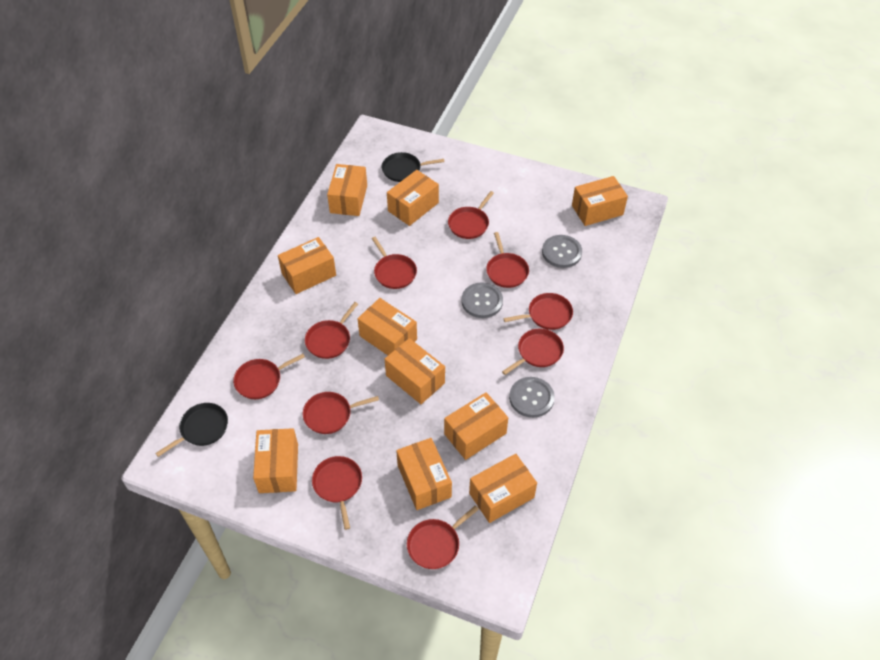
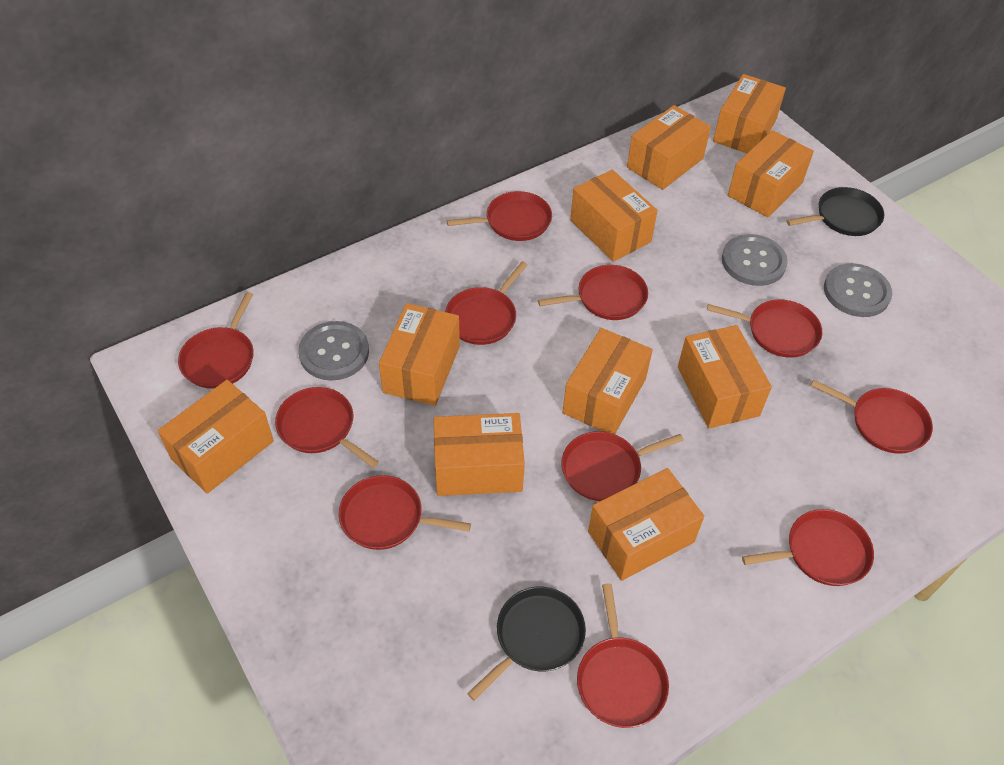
red pan: [233,354,305,399] [303,392,379,434] [305,302,358,359] [312,456,362,530] [371,237,417,289] [407,505,479,569] [448,191,494,239] [486,232,529,288] [502,328,564,375] [503,293,573,330] = 10 -> [178,292,254,389] [275,387,379,468] [339,475,471,550] [445,261,528,345] [447,191,552,241] [538,265,648,320] [561,431,684,501] [577,583,669,728] [707,299,822,358] [742,509,874,586] [811,380,933,454] = 11

